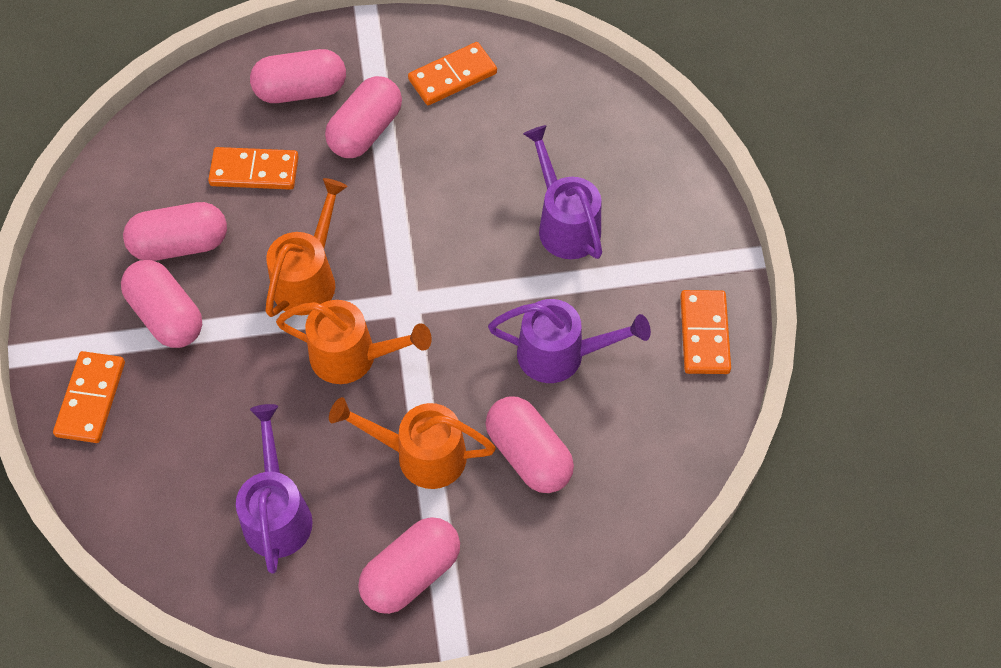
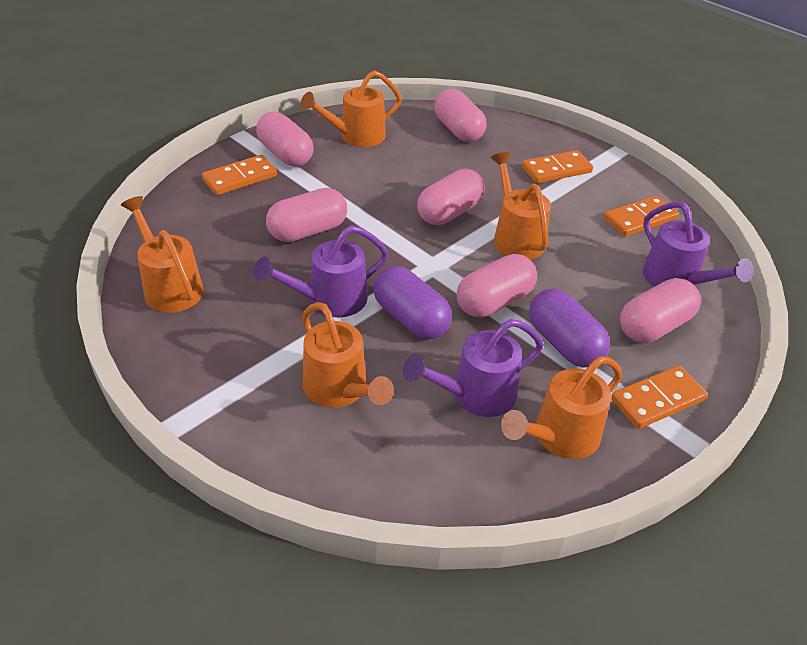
orange watering can: [265,178,348,317] [276,300,432,384] [329,397,496,489] = 3 -> [121,196,204,313] [300,70,402,147] [302,302,394,408] [491,152,551,259] [501,357,622,459] = 5
purple capsule: none = 0 -> [373,266,452,339] [529,289,610,367] = 2

